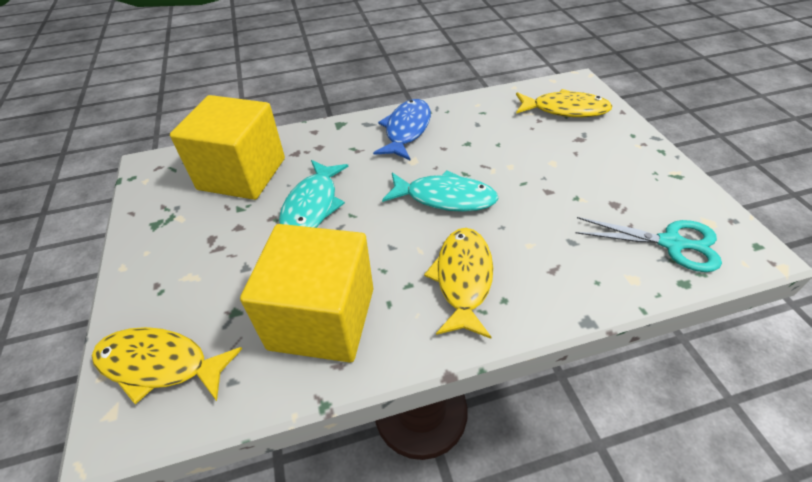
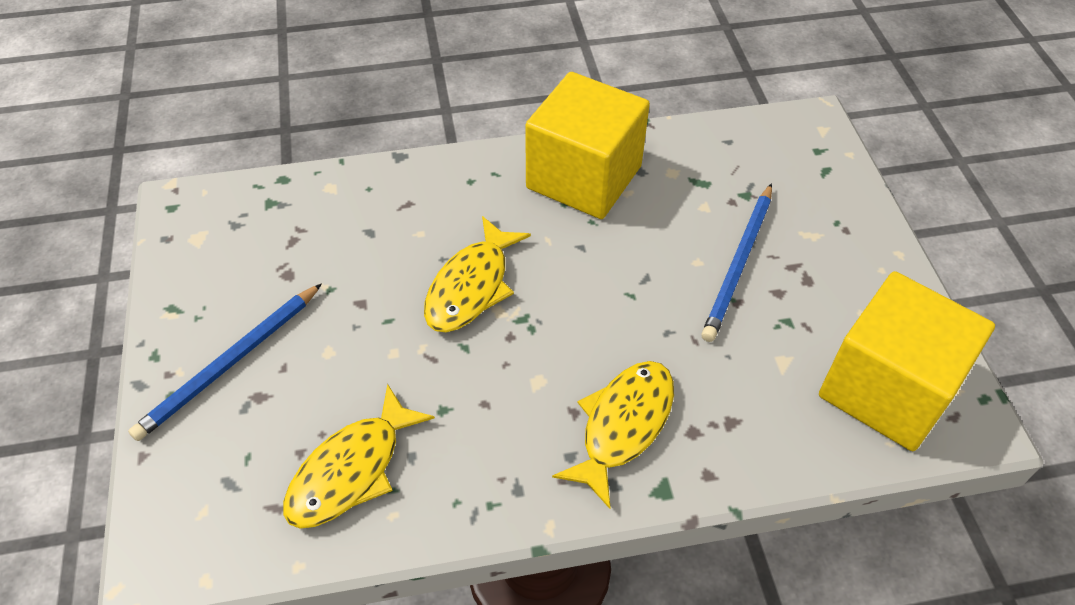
blue fish: [373,99,431,160] = 1 -> none = 0
blue pencil: none = 0 -> [128,283,322,441] [701,183,772,342] = 2
turquoise fish: [279,160,349,228] [382,170,498,212] = 2 -> none = 0
turquoise scissors: [576,217,722,272] = 1 -> none = 0

